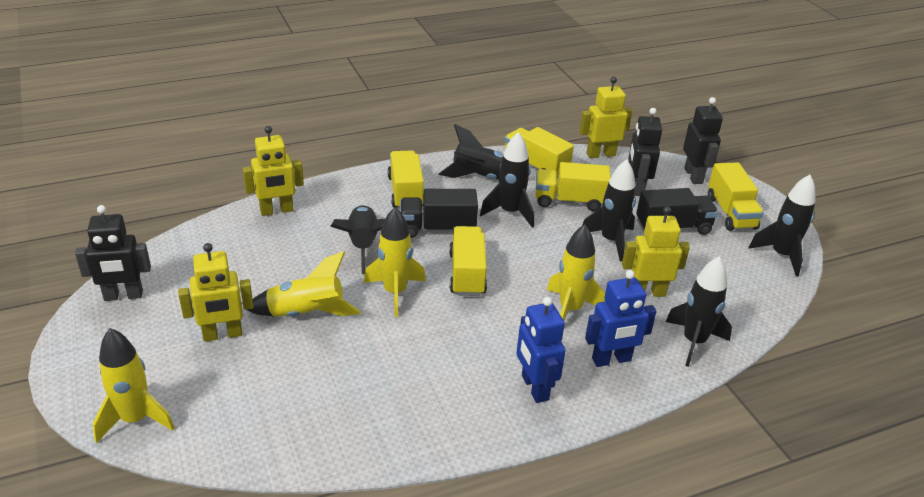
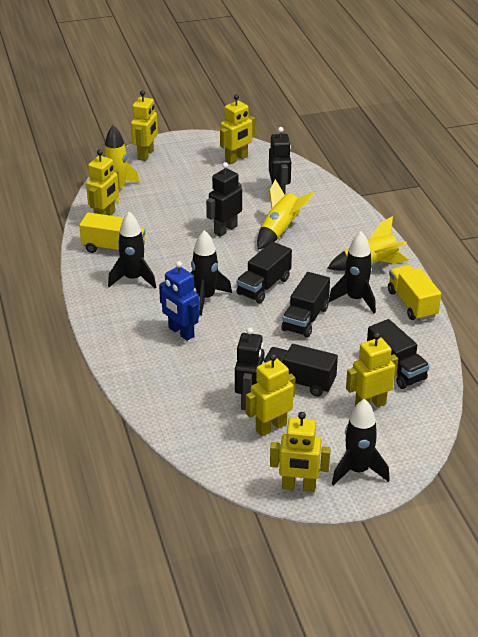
black rocket: [330,205,386,274] [439,124,532,179] [480,132,534,228] [582,159,636,261] [666,257,732,367] [748,175,815,277] = 6 -> [108,212,156,288] [190,230,232,315] [329,232,376,313] [332,399,390,486] = 4
black truck: [400,189,478,238] [636,188,718,235] = 2 -> [236,241,292,303] [264,344,338,397] [281,272,330,338] [367,319,430,389] = 4
blue robot: [516,297,566,403] [585,270,657,367] = 2 -> [159,261,199,341] = 1
yellow robot: [178,243,254,342] [243,126,304,216] [580,77,632,158] [622,206,690,297] = 4 -> [86,150,119,216] [131,90,158,161] [220,94,255,164] [246,354,295,436] [270,412,331,492] [346,332,398,407] = 6
yellow rocket: [93,328,175,443] [247,251,361,317] [364,207,426,317] [547,224,605,321] = 4 -> [103,125,139,203] [257,179,314,250] [327,216,409,271] = 3
yellow truck: [387,150,424,209] [449,226,487,296] [504,127,574,179] [535,162,611,211] [708,162,764,231] = 5 -> [79,212,145,253] [388,265,441,321] = 2

